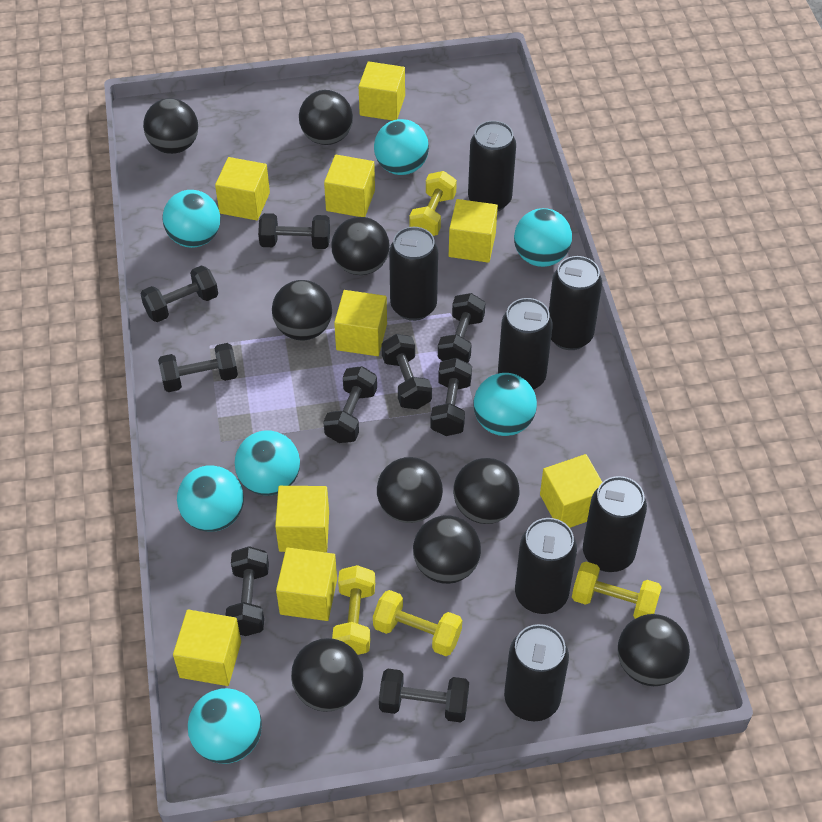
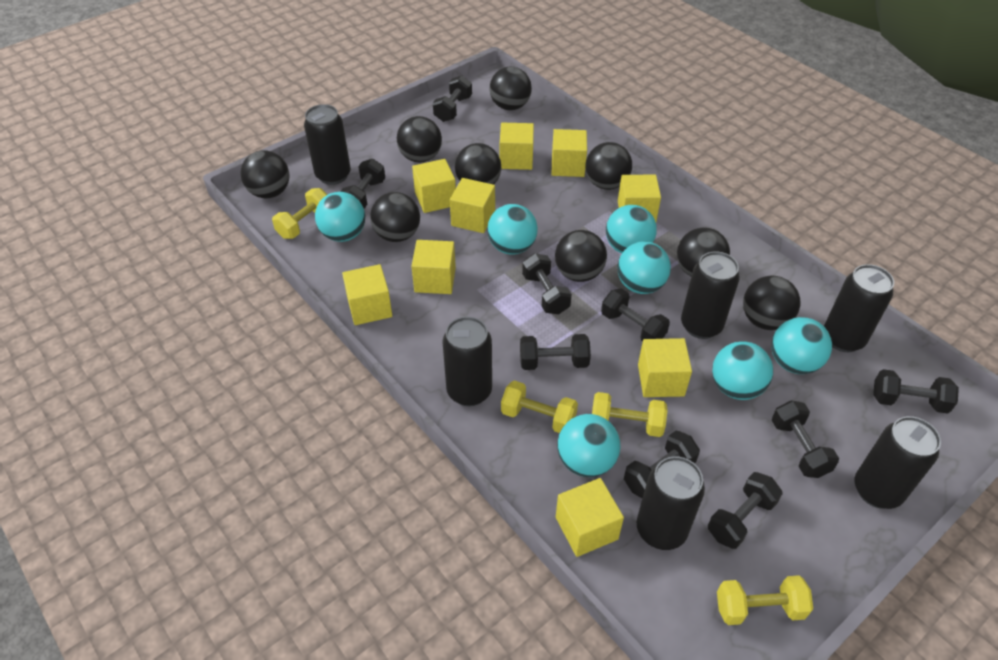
black can: [389,227,438,321] [468,121,516,212] [498,298,553,390] [504,624,569,721] [515,518,577,614] [549,256,602,350] [583,476,647,572] = 7 -> [304,104,351,185] [442,317,492,406] [637,456,705,550] [681,251,740,339] [824,264,894,352] [855,416,941,509] = 6

